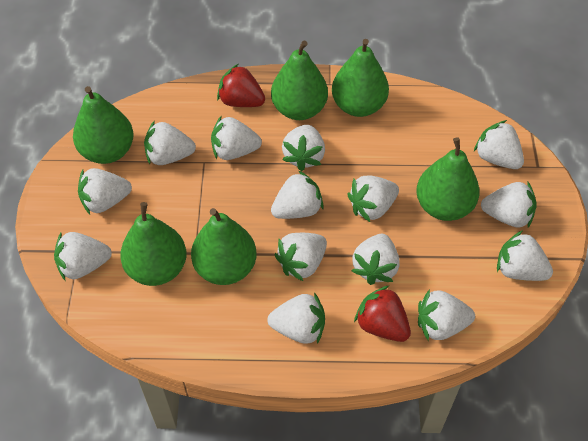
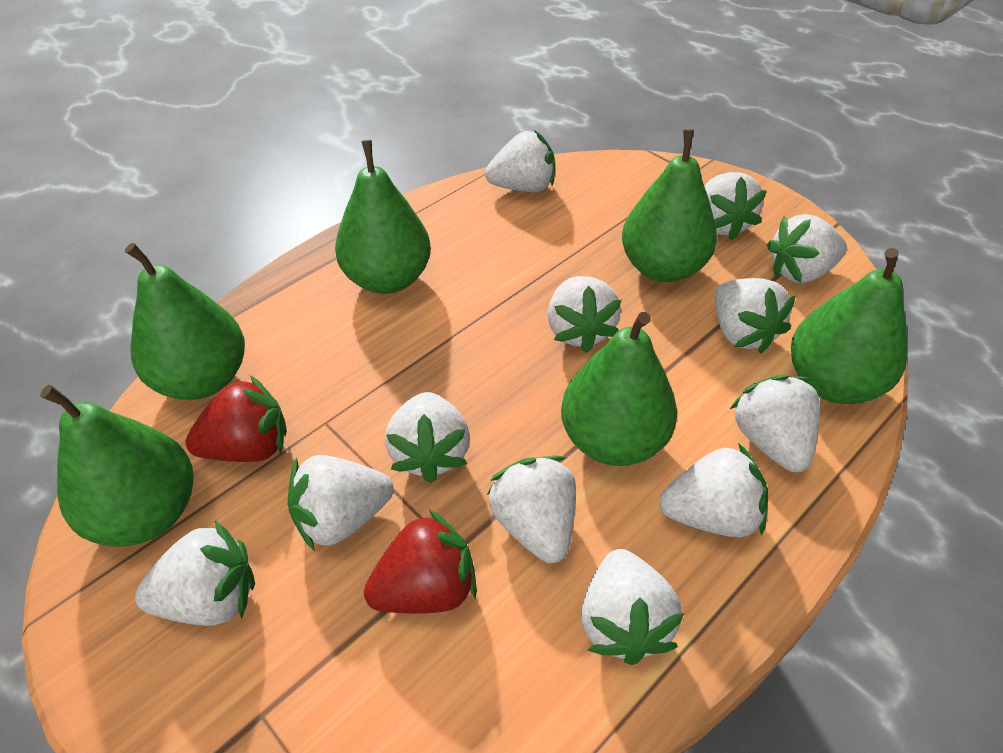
white strawberry: [54,232,112,280] [78,168,132,214] [144,120,196,165] [211,115,262,160] [267,292,325,344] [271,170,324,219] [275,233,327,281] [282,125,325,171] [347,176,399,222] [352,234,399,285] [418,289,475,341] [474,120,524,169] [481,182,537,227] [497,230,553,281] = 14 -> [135,521,255,626] [288,455,393,551] [385,392,470,483] [485,130,555,192] [487,456,576,563] [548,276,621,353] [581,549,684,665] [660,443,768,537] [704,172,767,241] [715,278,795,353] [730,375,820,472] [767,214,847,283] = 12

